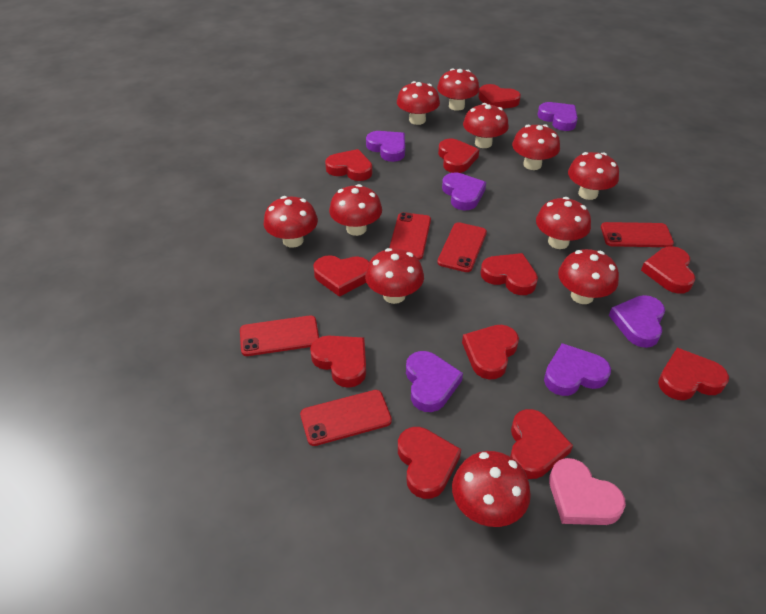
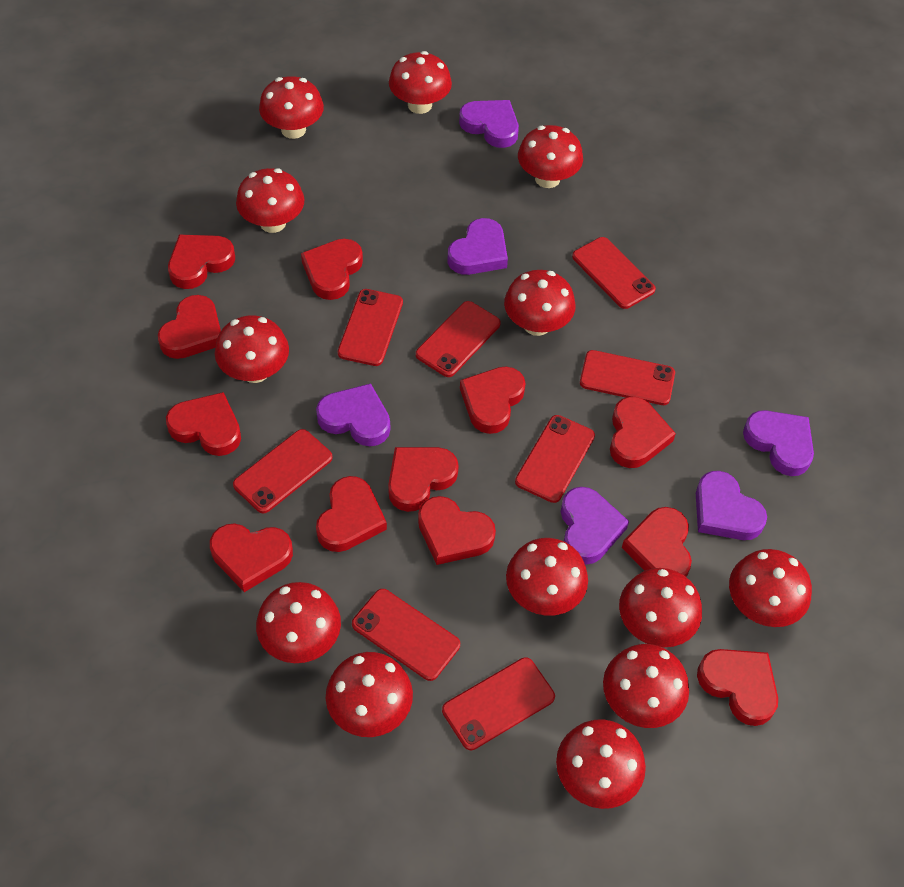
pink heart: [549,458,626,525] = 1 -> none = 0
red heart: [310,336,366,388] [313,255,369,297] [325,149,372,181] [398,427,461,499] [438,139,479,173] [462,325,519,379] [478,84,521,109] [480,253,538,295] [510,409,573,479] [641,246,695,294] [658,348,729,400] = 11 -> [158,295,221,359] [166,392,241,456] [168,235,235,289] [210,523,293,592] [301,239,363,300] [316,476,387,552] [388,447,459,512] [418,496,496,565] [460,367,526,434] [610,397,676,468] [622,507,692,577] [697,649,778,726] = 12
red mushroom: [264,196,318,248] [329,184,382,236] [365,248,424,304] [397,81,440,125] [437,68,479,111] [452,451,531,527] [463,103,509,148] [512,125,560,170] [536,197,591,249] [558,249,619,304] [568,152,619,200] = 11 -> [215,316,289,383] [236,168,304,233] [256,582,341,663] [259,76,324,139] [326,652,413,737] [389,51,452,114] [504,270,575,336] [506,538,588,616] [518,125,583,188] [556,719,646,809] [603,644,689,728] [619,568,702,647] [729,549,812,627] = 13
red phone: [240,315,319,356] [300,390,392,446] [389,212,431,260] [437,222,487,272] [601,222,674,247] = 5 -> [233,429,333,513] [338,289,403,366] [352,589,460,681] [416,301,501,377] [442,657,555,750] [515,415,595,503] [572,237,656,309] [580,350,675,405] = 8

